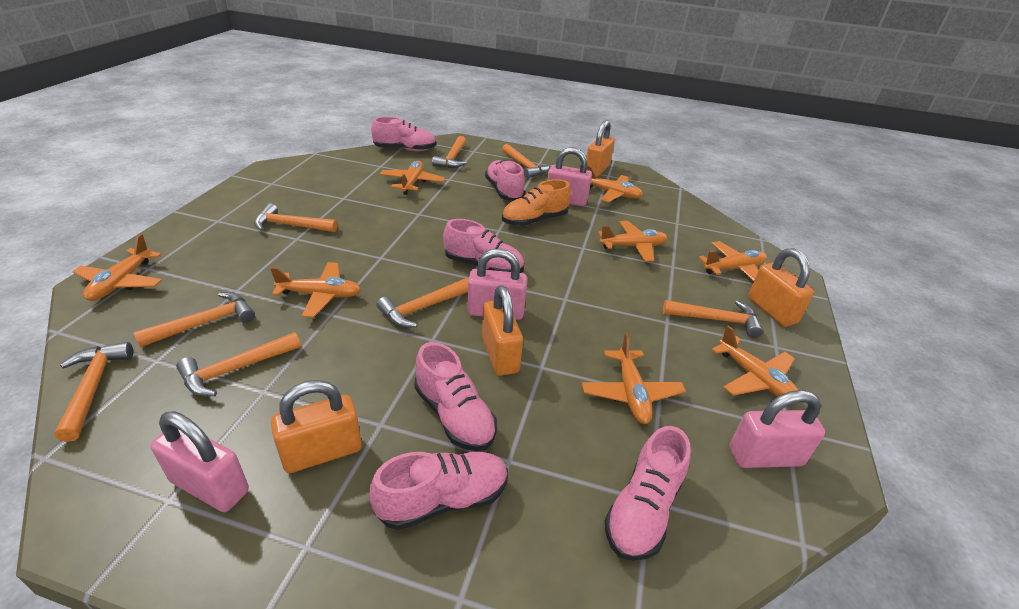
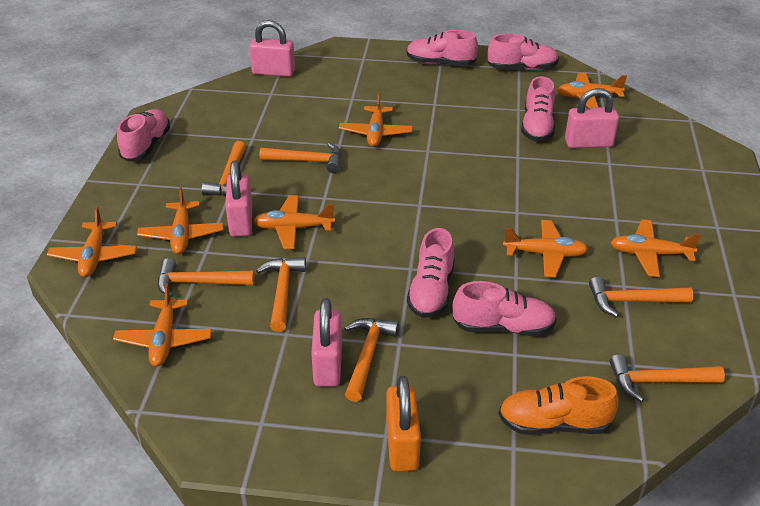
orange hammer: [54,342,133,442] [133,292,255,347] [176,332,301,396] [254,203,337,232] [377,278,468,328] [432,136,467,168] [502,144,550,179] [663,300,763,338] = 8 -> [158,258,255,297] [202,141,246,196] [256,257,306,332] [259,143,341,173] [344,318,399,402] [589,277,693,317] [610,354,725,402] = 7
orange padlock: [271,380,362,473] [482,285,523,376] [586,120,615,177] [748,248,814,327] = 4 -> [386,376,421,472] = 1

